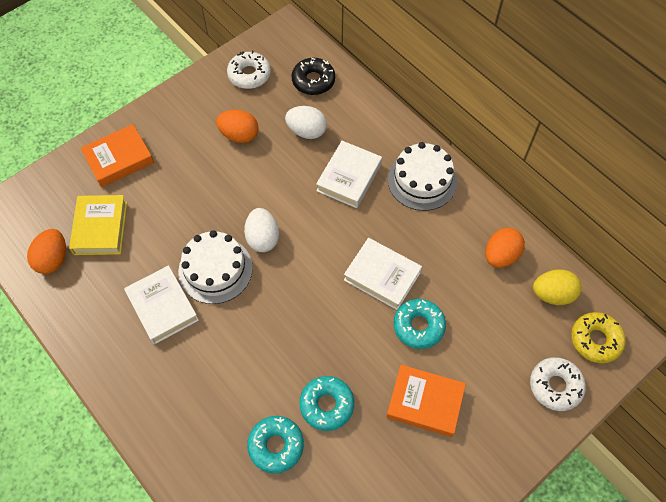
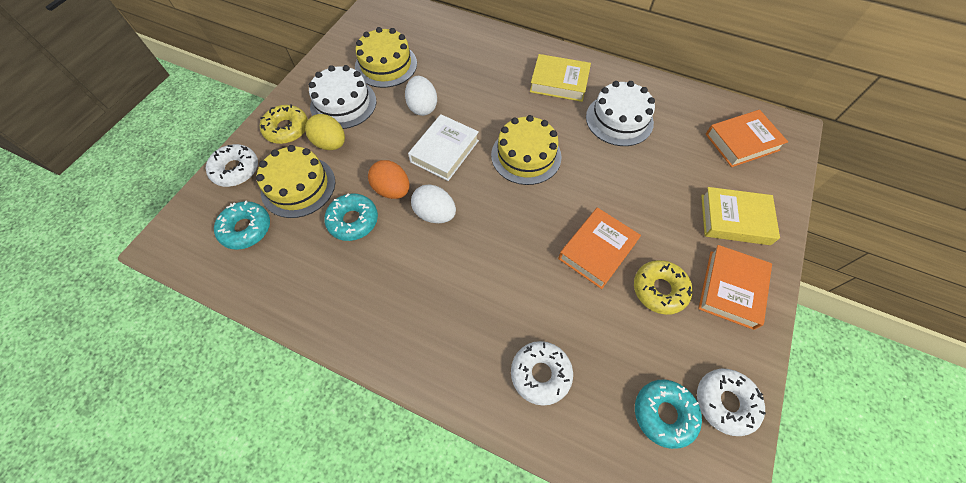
black donut: [292,58,335,95] = 1 -> none = 0
orange book: [80,124,154,188] [386,365,466,437] = 2 -> [558,207,641,289] [698,245,772,330] [706,110,788,167] = 3
orange egg: [27,229,66,274] [216,110,258,143] [486,228,525,268] = 3 -> [368,160,409,199] = 1
white book: [124,265,199,345] [316,141,382,208] [344,238,422,310] = 3 -> [408,114,479,181] = 1
white donut: [227,51,271,89] [530,357,586,411] = 2 -> [206,144,258,187] [511,341,573,406] [697,369,766,436] = 3
yellow book: [69,195,127,255] = 1 -> [530,54,591,102] [701,187,780,245] = 2
yellow cake: none = 0 -> [256,145,335,218] [355,27,417,88] [491,115,562,185] = 3
yellow donut: [571,312,626,363] = 1 -> [260,104,308,144] [634,260,693,315] = 2

